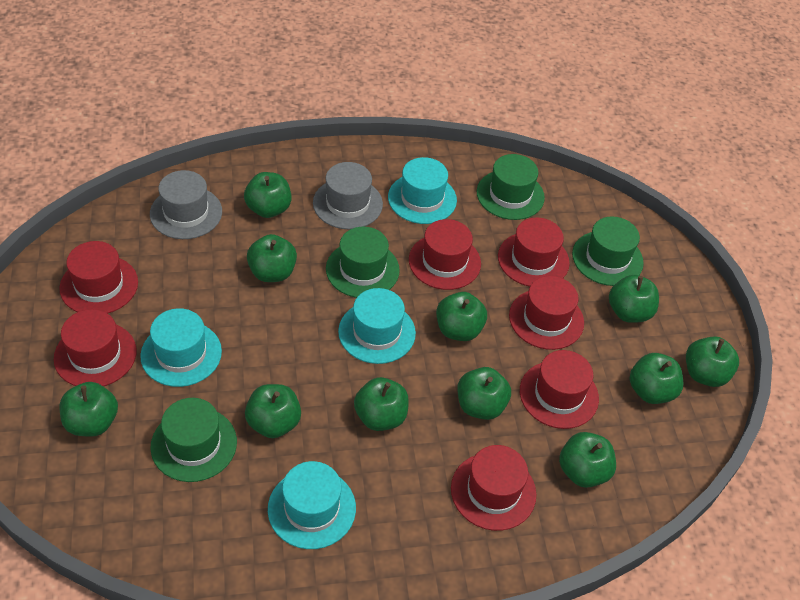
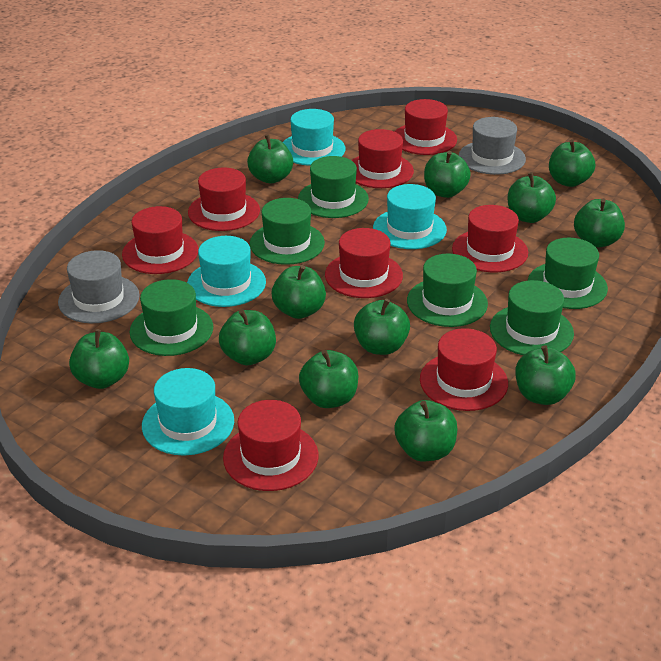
green apple: [59,382,118,437] [244,172,292,218] [245,384,301,438] [247,234,297,282] [354,377,409,431] [436,292,487,341] [457,367,511,420] [559,432,616,488] [609,275,659,323] [630,353,683,404] [686,336,739,387] = 11 -> [69,329,129,389] [219,309,276,365] [247,135,293,183] [272,265,326,319] [299,350,358,408] [354,299,410,355] [394,400,457,461] [424,151,471,198] [508,172,556,223] [515,345,576,405] [549,139,595,187] [574,198,625,248] = 12
green hat: [150,398,237,482] [326,227,400,298] [477,154,545,220] [572,217,644,286] = 4 -> [130,279,213,356] [250,198,325,265] [298,156,369,218] [407,254,488,327] [490,280,574,355] [528,238,608,309] = 6
red hat: [54,309,137,386] [59,241,138,314] [409,219,481,290] [451,445,536,531] [498,217,570,287] [509,276,584,350] [520,350,599,429] = 7 -> [122,206,198,274] [188,168,260,231] [223,400,319,491] [325,228,403,298] [352,129,414,188] [395,99,457,155] [420,328,508,411] [452,205,528,272] = 8

